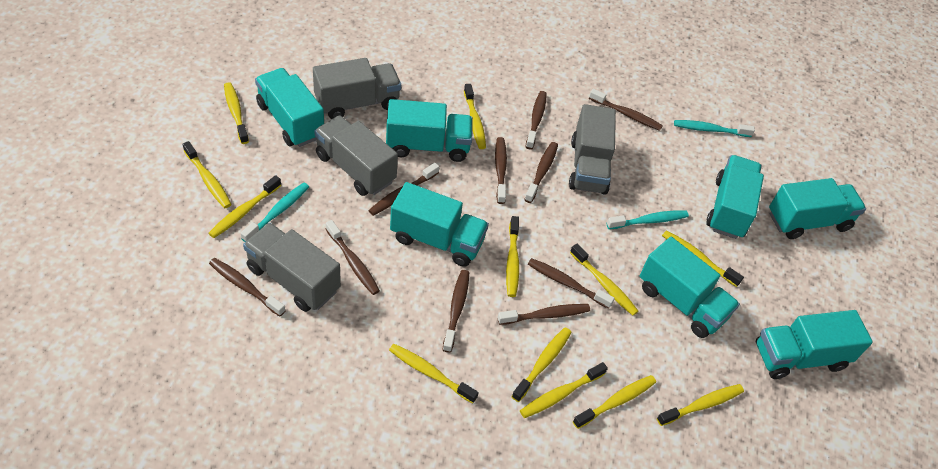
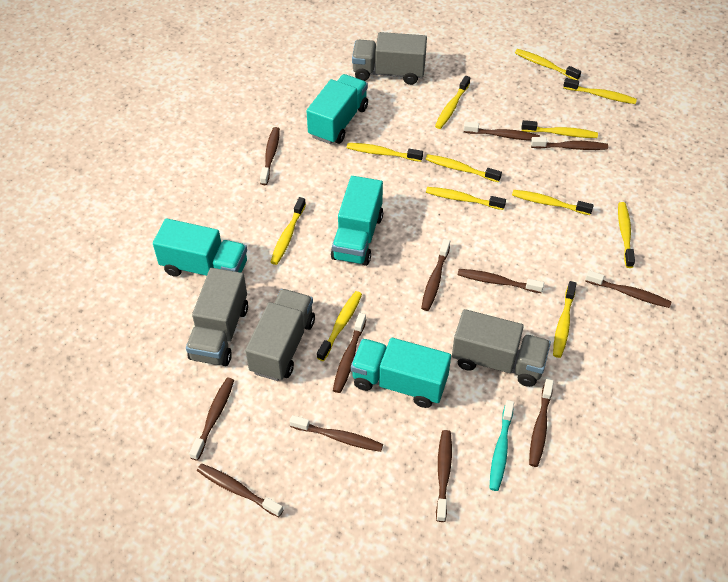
brown toothbrush: [209,258,286,316] [326,220,380,295] [368,163,439,216] [442,270,469,353] [495,137,507,204] [497,304,590,325] [524,142,558,203] [526,91,547,150] [528,258,615,309] [589,89,663,131] = 10 -> [189,378,234,461] [197,464,283,517] [260,127,280,185] [290,415,383,452] [333,313,366,393] [421,239,450,311] [436,430,452,522] [458,269,544,293] [463,122,540,141] [529,379,554,467] [531,137,608,150] [585,270,671,308] = 12
turquoise toothbrush: [240,183,309,242] [607,210,689,229] [674,120,755,137] = 3 -> [489,400,514,491] = 1
turquoise truck: [255,68,324,147] [386,99,473,162] [390,182,489,267] [640,237,740,338] [706,155,764,239] [756,310,873,379] [769,178,866,239] = 7 -> [153,218,247,277] [307,74,368,144] [331,176,383,266] [351,338,451,408] = 4

